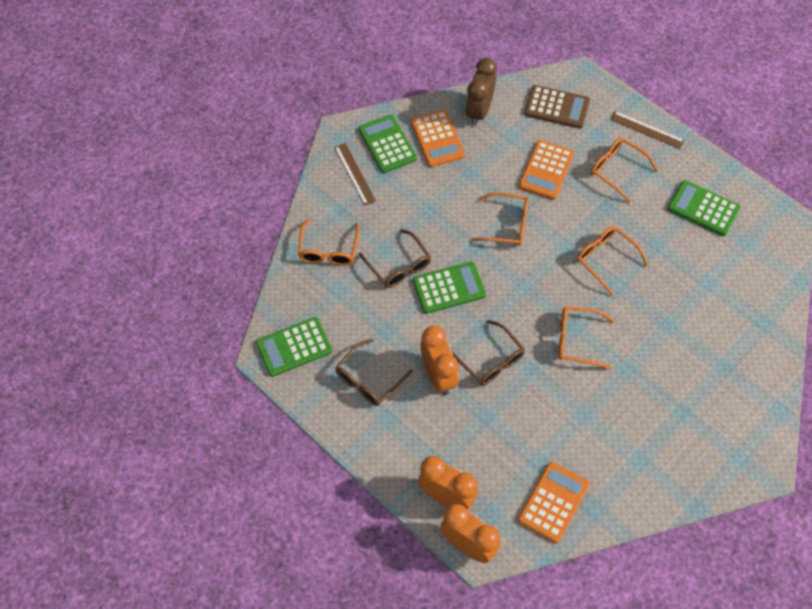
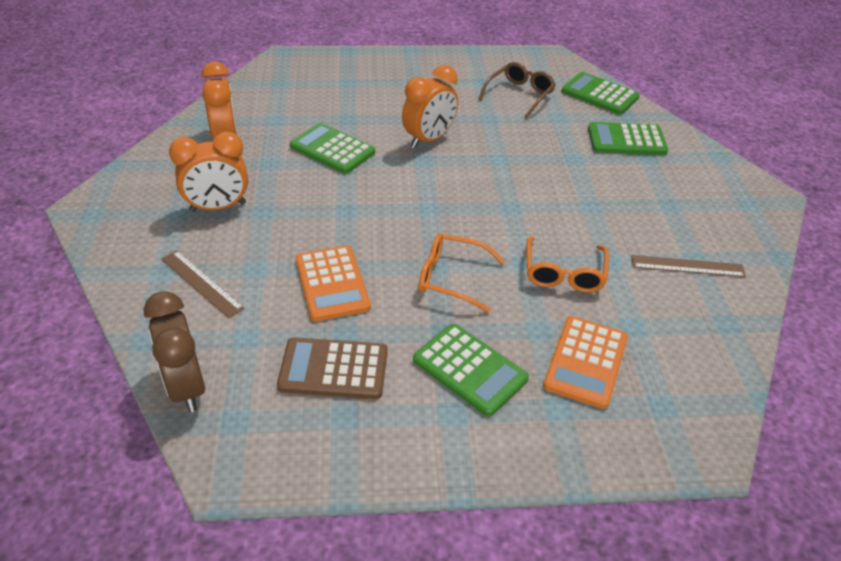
brown glasses: [335,339,413,406] [359,229,431,288] [451,320,525,386] = 3 -> [478,62,556,118] = 1
orange calculator: [411,110,465,167] [518,462,590,543] [519,140,574,200] = 3 -> [296,246,371,321] [543,316,628,409] = 2
orange glasses: [298,219,359,266] [471,192,529,246] [558,306,614,369] [577,226,648,296] [591,138,658,203] = 5 -> [419,233,505,313] [527,237,609,293] = 2

